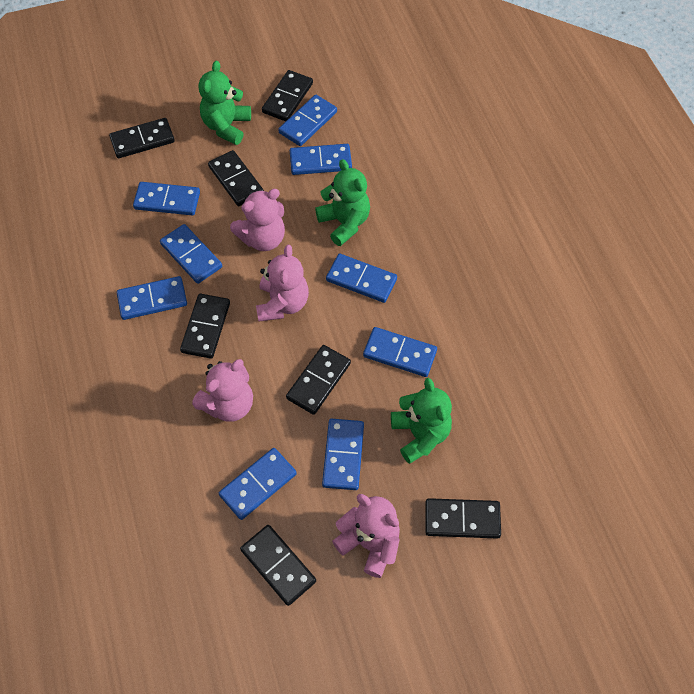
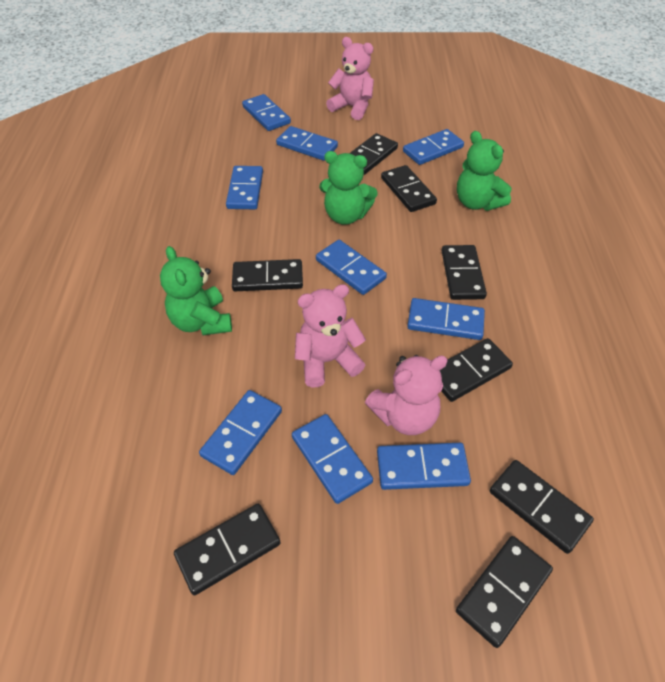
black domino: [109,118,175,158] [180,294,230,359] [208,150,264,206] [240,525,316,606] [262,70,313,121] [286,345,351,415] [425,498,501,539] = 7 -> [174,504,281,595] [232,259,303,291] [349,133,398,175] [381,165,437,212] [440,338,513,402] [442,245,487,300] [456,536,553,648] [490,460,594,554] = 8
pink teddy bear: [192,359,253,422] [230,189,285,251] [256,245,309,322] [332,494,400,578] = 4 -> [295,284,366,388] [326,37,374,120] [365,355,448,435] = 3

